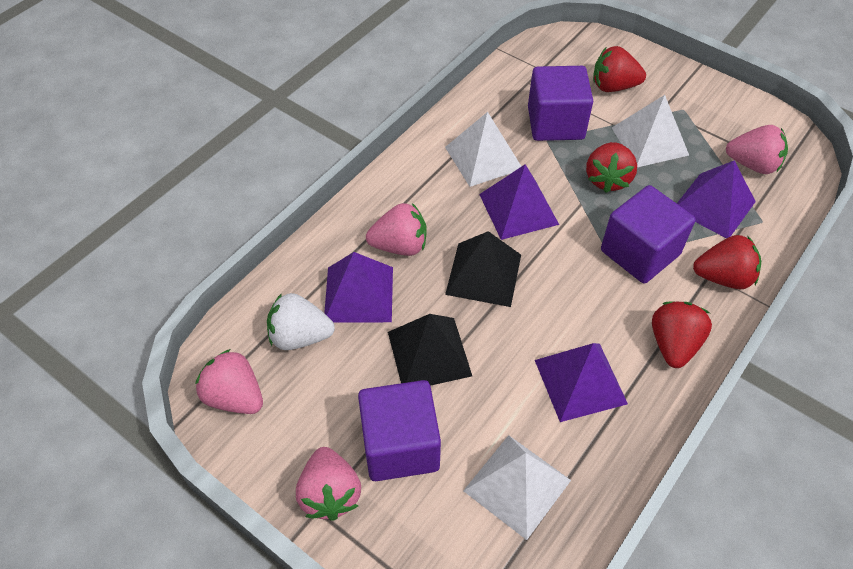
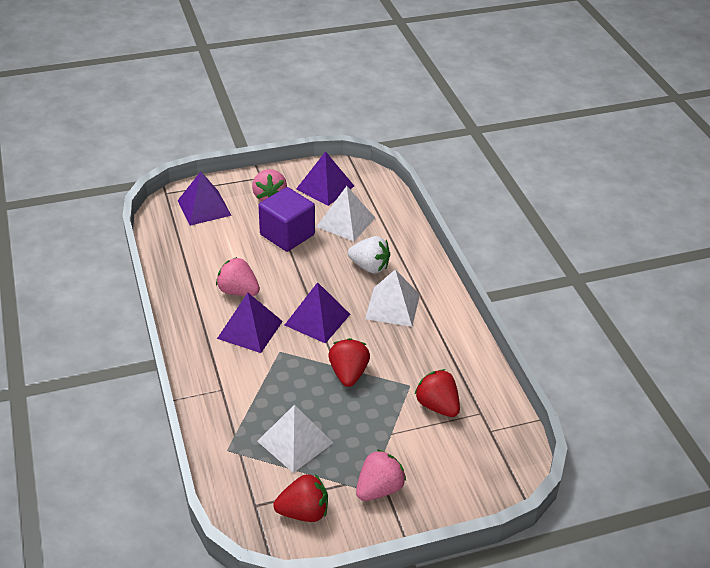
black pyramid: [388,314,472,386] [445,231,521,307] = 2 -> none = 0
pink strawberry: [196,349,263,414] [296,447,361,521] [366,203,427,256] [726,125,788,174] = 4 -> [216,257,260,296] [252,169,287,201] [356,449,406,501] = 3
purple cube: [358,380,441,481] [528,66,593,141] [601,185,695,284] = 3 -> [258,187,315,252] = 1
red strawberry: [586,142,637,193] [593,46,646,92] [652,302,712,368] [693,235,761,290] = 4 -> [273,474,328,522] [328,338,370,387] [414,369,460,417] = 3

